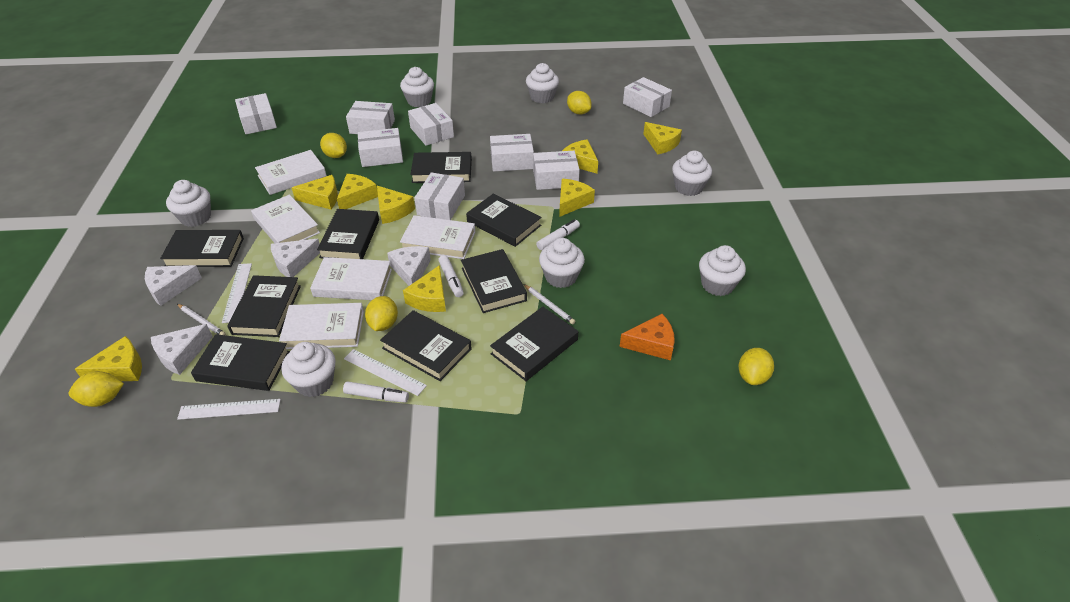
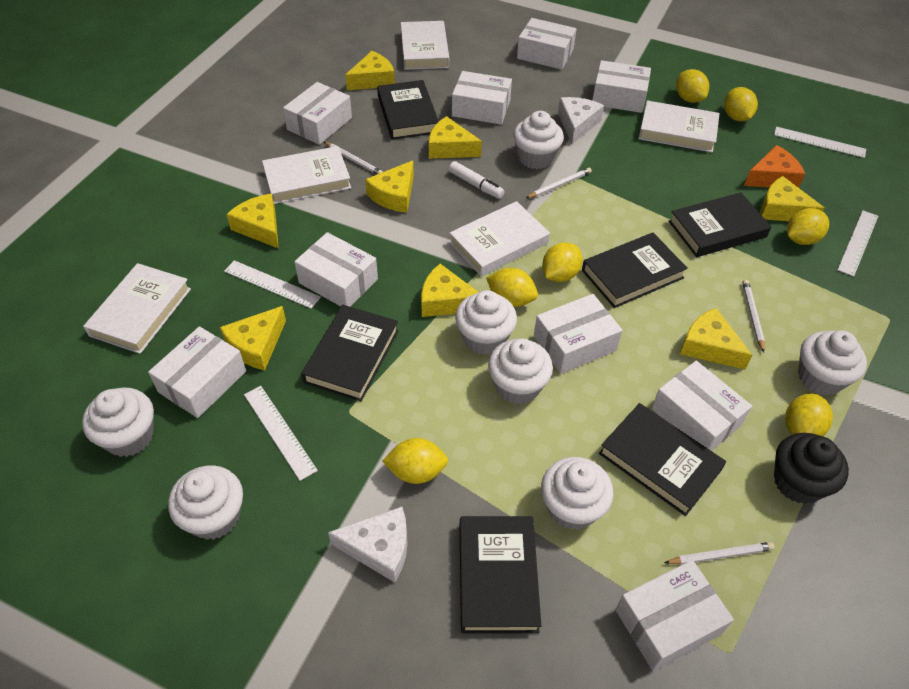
black book: [160,230,244,267] [191,334,290,391] [227,275,301,337] [317,209,379,259] [380,310,472,381] [410,152,472,183] [461,249,527,313] [466,194,541,247] [490,307,578,381] = 9 -> [301,305,399,401] [377,80,439,140] [460,516,541,634] [582,233,688,308] [599,403,726,516] [669,192,771,257] = 6
black cupcake: none = 0 -> [774,433,849,504] = 1
white box: [235,93,277,134] [346,101,395,134] [358,128,403,167] [408,103,454,146] [414,172,465,220] [490,134,534,172] [533,151,580,190] [623,77,672,117] = 8 -> [148,326,246,418] [283,82,352,145] [294,232,378,307] [452,71,512,125] [517,18,577,70] [534,294,623,374] [592,60,651,113] [616,560,734,671] [652,361,752,451] = 9
white cheese: [145,265,202,306] [151,324,213,375] [271,239,320,277] [387,246,431,286] = 4 -> [328,507,408,583] [558,97,604,144] = 2
white marker: [343,381,409,403] [438,255,464,297] [536,219,580,250] = 3 -> [449,161,505,199] = 1
white pencil: [177,304,226,335] [524,284,575,324] = 2 -> [324,142,383,174] [526,168,592,198] [664,542,775,565] [742,280,765,352] = 4
white ruler: [177,399,281,420] [222,263,252,323] [344,349,427,396] = 3 -> [224,260,321,309] [244,386,318,481] [774,127,866,158] [837,210,878,277] = 4
yellow lemon: [69,371,124,407] [320,133,347,158] [365,296,398,331] [567,91,592,115] [739,348,774,385] = 5 -> [382,438,448,484] [486,268,538,307] [542,242,583,282] [676,69,709,103] [724,87,758,121] [785,393,833,436] [787,208,829,245] = 7

